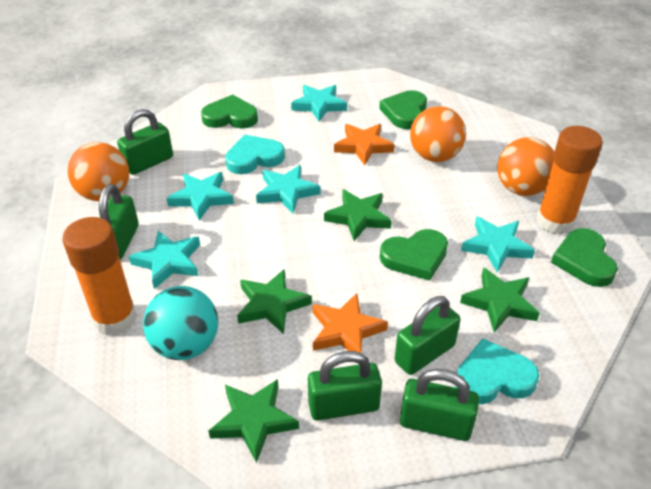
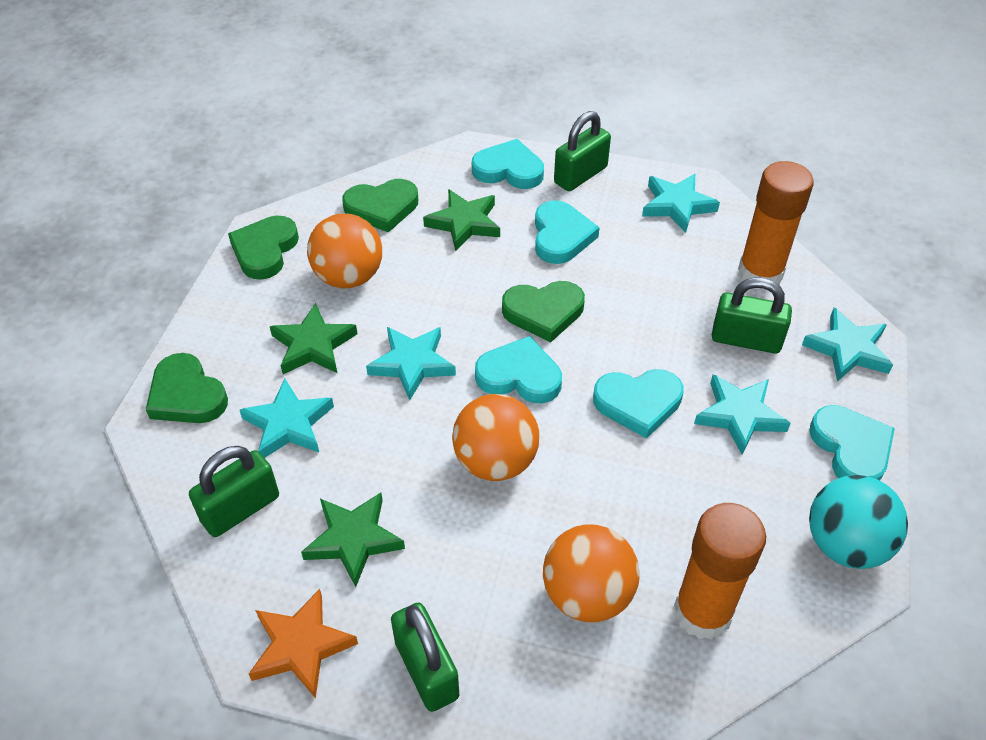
green padlock: [99,184,139,260] [117,109,173,175] [308,351,382,421] [395,296,461,375] [400,369,479,441] = 5 -> [189,446,279,537] [391,603,459,712] [554,111,611,191] [712,277,792,354] = 4
green star: [208,379,299,463] [237,269,312,334] [324,189,392,241] [460,267,540,332] = 4 -> [270,303,357,374] [301,492,405,587] [423,189,500,251] = 3
orange star: [312,293,388,353] [334,124,395,165] = 2 -> [249,589,358,699] = 1
turquoise heart: [225,135,285,174] [455,338,540,404] = 2 -> [472,139,544,189] [475,336,562,403] [535,200,600,264] [593,369,683,439] [809,405,895,480] = 5

